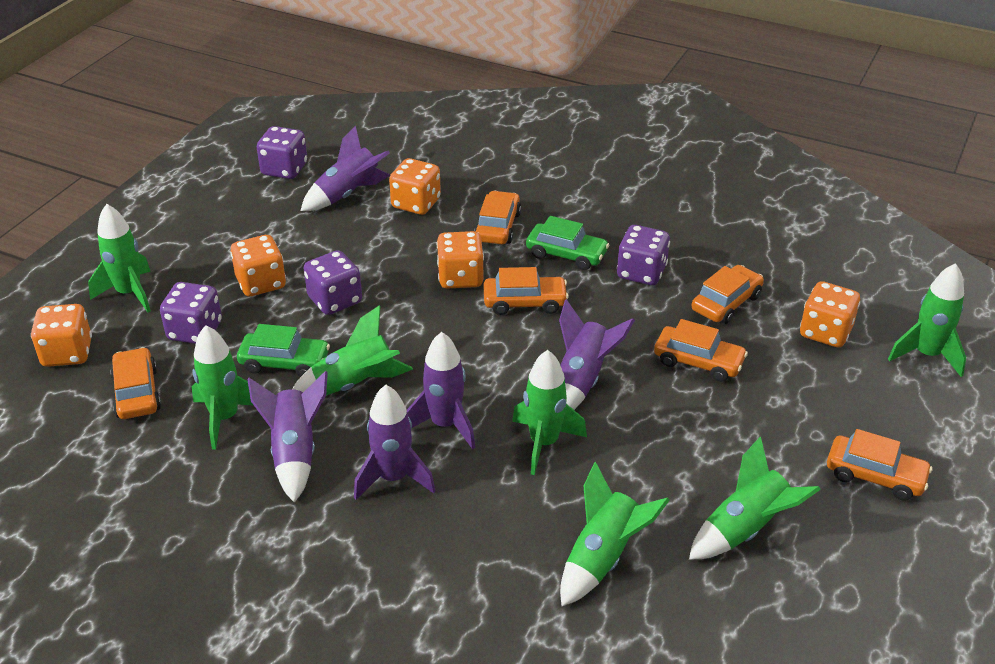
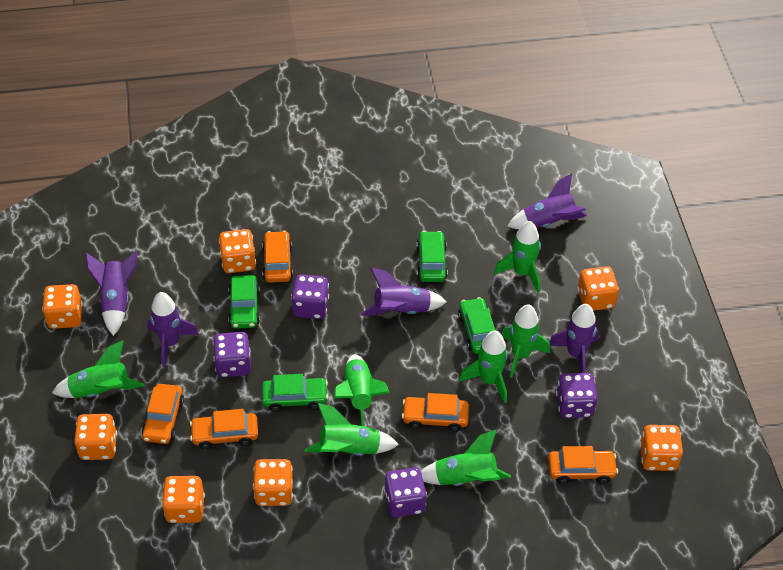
green car: [237,324,330,377] [526,216,609,270] = 2 -> [228,275,260,329] [262,374,328,412] [417,231,448,282] [458,297,495,354] = 4
orange car: [110,347,161,419] [474,191,521,244] [484,267,569,315] [654,319,748,382] [691,265,764,324] [827,429,932,501] = 6 -> [142,384,184,444] [190,409,258,449] [262,231,293,283] [402,393,469,432] [548,446,618,484] = 5
orange dice: [31,304,92,367] [230,235,286,296] [389,158,441,215] [437,231,484,289] [800,281,860,347] = 5 -> [42,284,83,329] [74,414,117,460] [162,476,205,523] [219,229,256,273] [253,459,293,506] [577,266,619,311] [640,425,683,471] = 7

